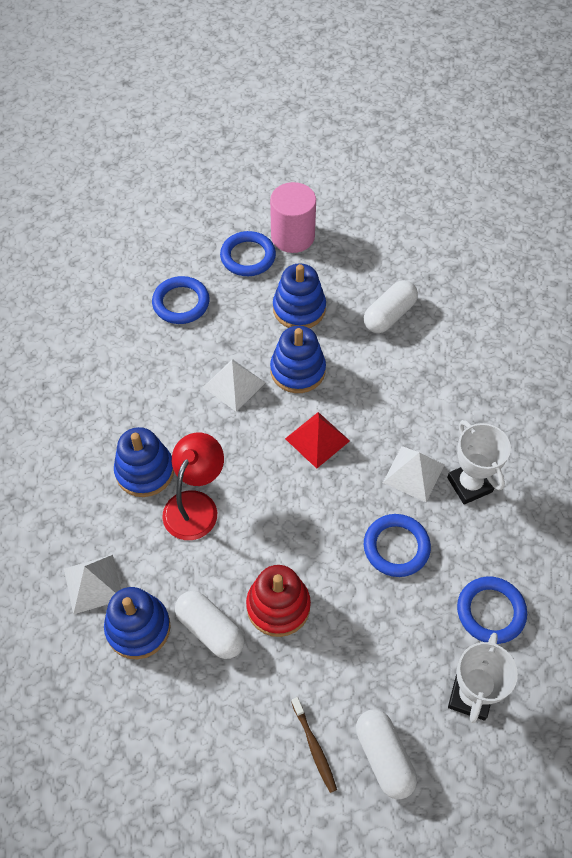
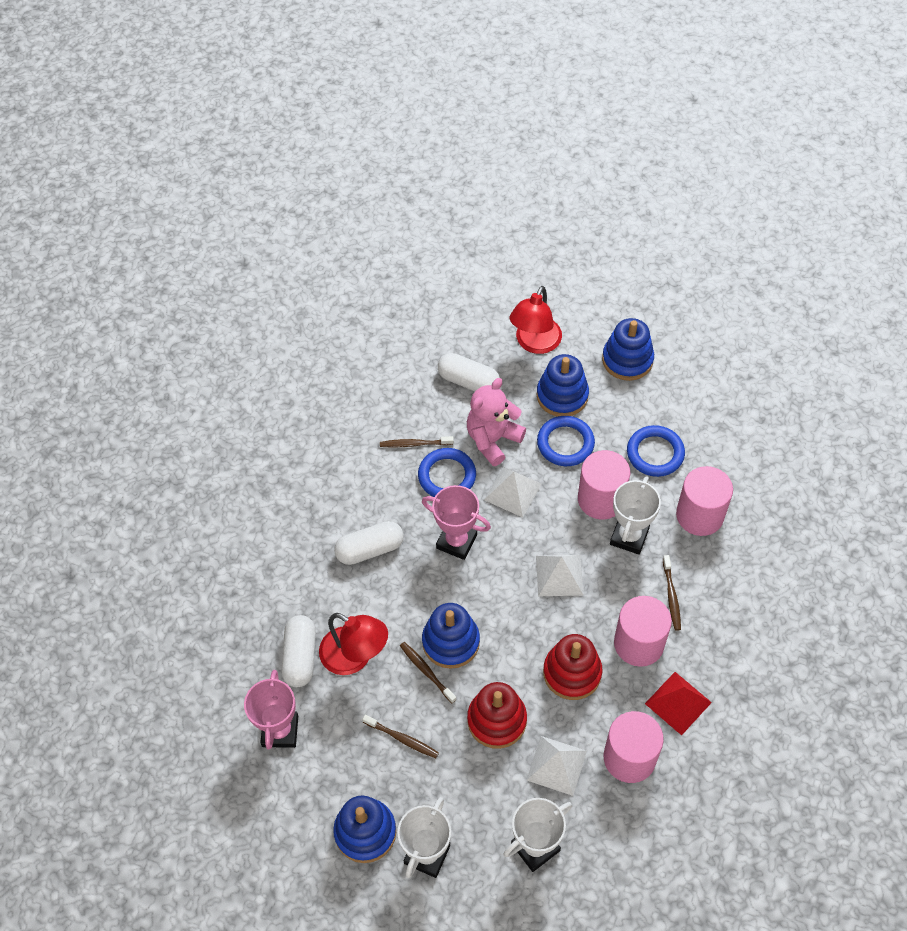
blue ring: [152,276,209,324] [220,231,276,276] [364,514,431,577] [457,576,527,644] = 4 -> [418,448,476,497] [537,416,595,466] [627,425,685,477] = 3
brown toothbrush: [291,697,337,793] = 1 -> [362,715,439,758] [380,436,454,448] [400,642,457,703] [663,555,681,631] = 4
pink cylinder: [270,182,316,253] = 1 -> [578,450,630,520] [604,711,664,783] [614,596,672,667] [676,466,733,536] = 4
pink teddy bear: none = 0 -> [467,378,526,466] = 1
pink trophy: none = 0 -> [244,670,298,749] [422,485,491,560] = 2
red lamp: [162,433,224,540] = 1 -> [319,613,388,675] [510,286,562,354] = 2
red stacking toy: [246,565,311,637] = 1 -> [467,682,527,749] [543,634,602,700] = 2
white trophy: [447,420,511,505] [448,633,518,723] = 2 -> [397,797,451,878] [504,798,572,872] [610,476,661,555] = 3

